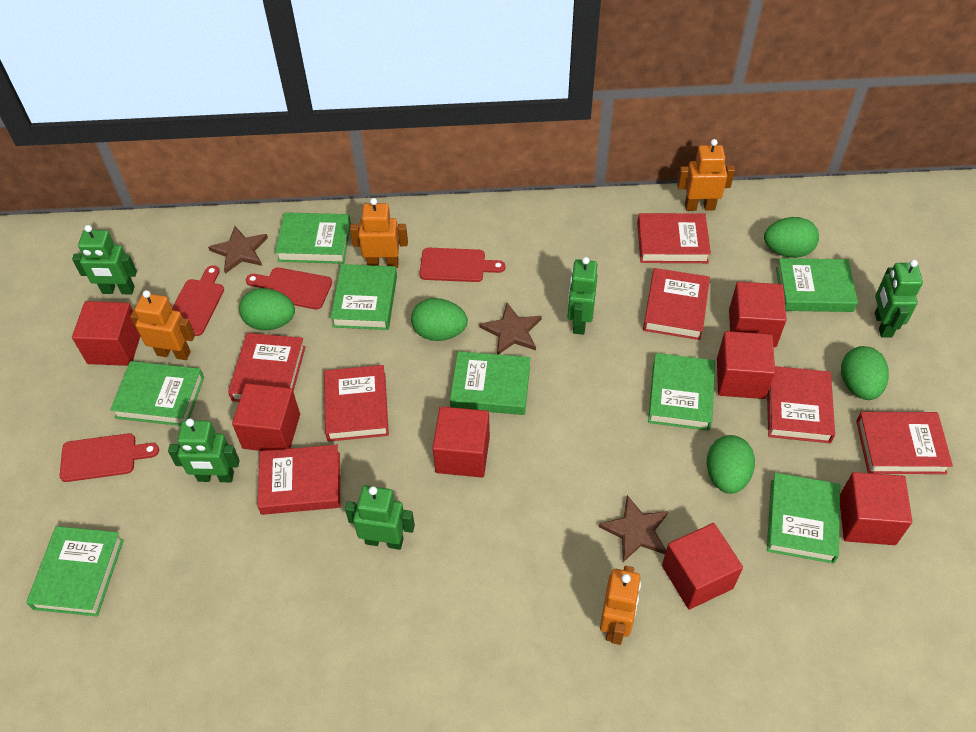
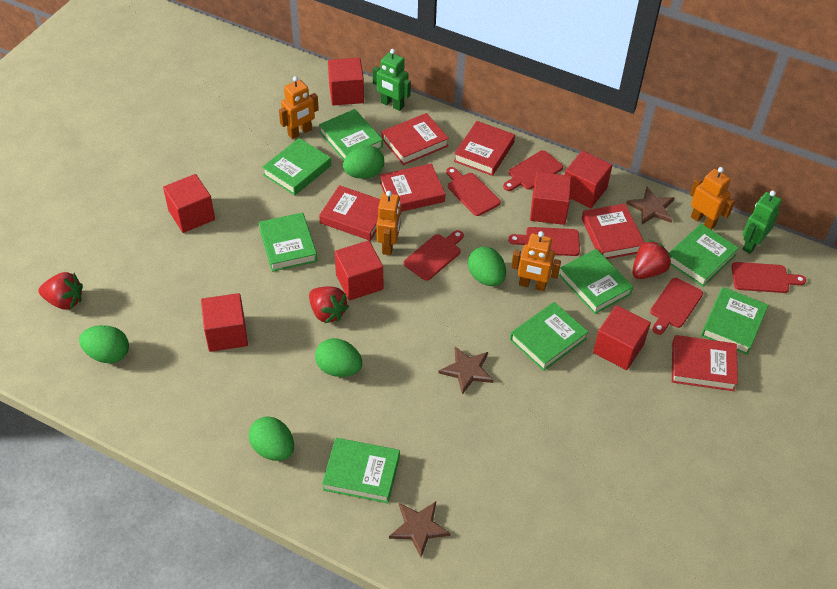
green robot: [72,225,137,294] [168,419,240,482] [345,485,415,550] [567,257,598,335] [875,260,923,337] = 5 -> [373,49,411,111] [742,191,782,254] = 2
red book: [228,333,305,402] [257,445,340,515] [324,365,389,442] [637,213,711,263] [643,268,710,340] [767,366,835,443] [856,412,953,474] = 7 -> [319,185,380,241] [380,164,445,212] [382,113,449,165] [454,121,515,176] [582,204,645,259] [672,335,738,391] = 6
red cutting board: [59,433,159,482] [172,265,224,336] [246,267,332,309] [419,248,505,282] = 4 -> [404,230,464,281] [446,167,501,216] [503,150,563,191] [508,227,580,256] [650,278,703,335] [731,262,806,293] = 6
red strawberry: none = 0 -> [38,272,83,310] [309,286,349,323] [632,240,672,279] = 3

